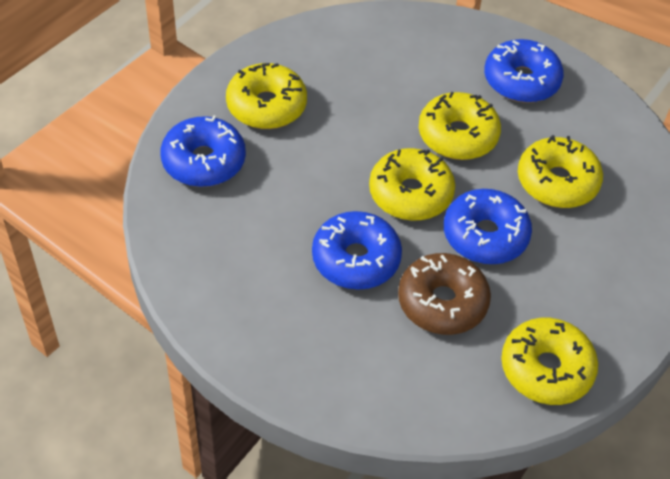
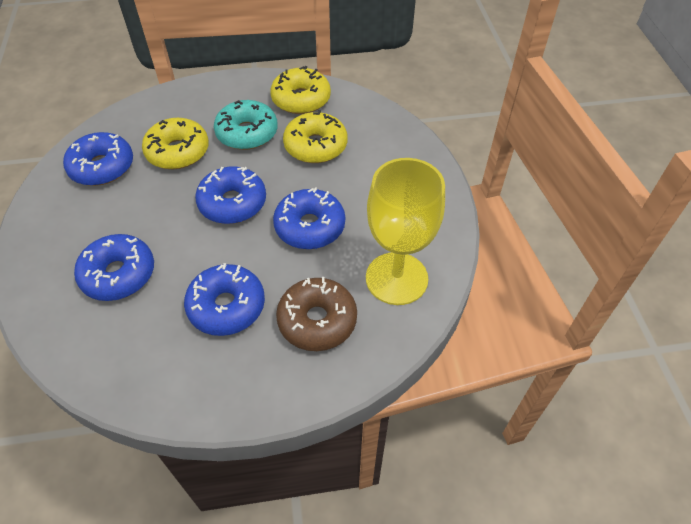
blue donut: [160,115,246,187] [312,211,402,290] [444,189,532,264] [484,39,564,103] = 4 -> [63,132,133,186] [74,234,154,301] [184,263,265,336] [195,167,266,224] [273,187,345,249] = 5
turquoise donut: none = 0 -> [214,100,278,150] = 1
yellow donut: [226,63,307,129] [369,148,455,221] [419,92,501,160] [501,318,598,405] [518,135,603,208] = 5 -> [142,118,209,169] [270,66,331,114] [283,110,347,163] = 3
yellow goblet: none = 0 -> [366,158,445,305] = 1

